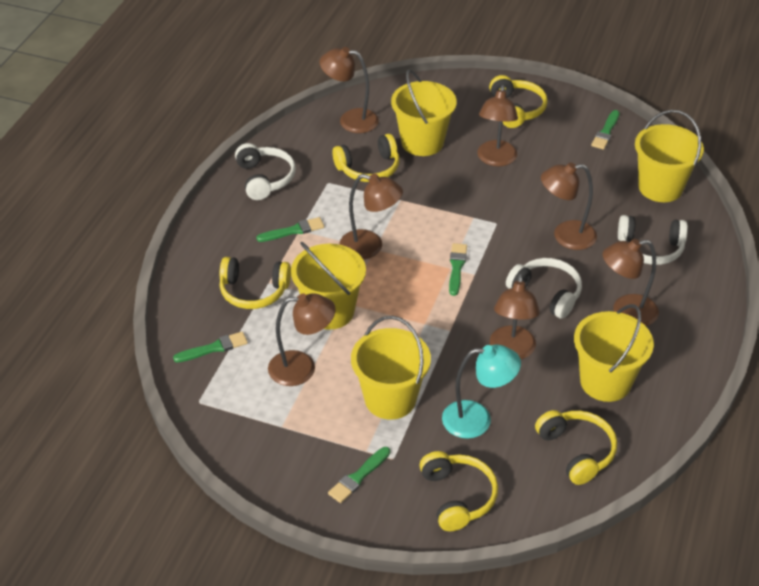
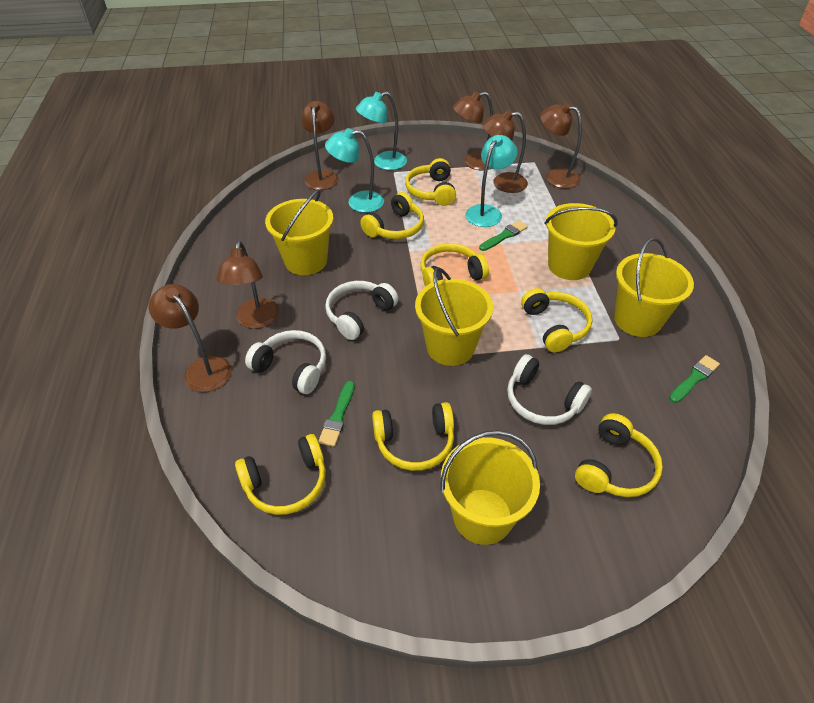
brown lamp: [268,293,336,386] [319,47,379,133] [339,174,403,259] [477,85,518,166] [490,273,540,359] [541,162,597,250] [602,239,659,326] = 7 -> [149,284,232,392] [216,241,279,329] [301,101,339,190] [453,91,493,170] [483,110,528,193] [540,103,582,188] = 6
green brush: [173,332,248,362] [256,217,324,242] [328,447,390,503] [449,243,467,296] [591,110,620,150] = 5 -> [318,381,355,447] [479,220,528,251] [669,355,720,403] = 3
turquoise lamp: [442,345,521,439] = 1 -> [325,128,384,213] [356,91,407,170] [465,135,517,227] = 3
yellow headphones: [220,257,291,309] [332,134,399,182] [420,451,498,531] [489,75,548,128] [535,410,617,485] = 5 -> [235,434,326,515] [360,192,424,239] [372,402,454,471] [405,158,456,206] [420,243,489,286] [521,288,593,352] [575,413,663,497] = 7

